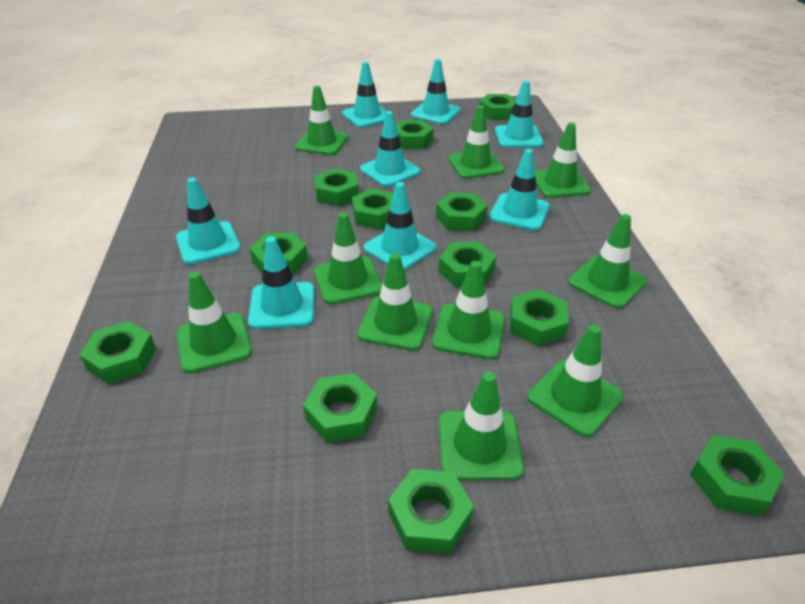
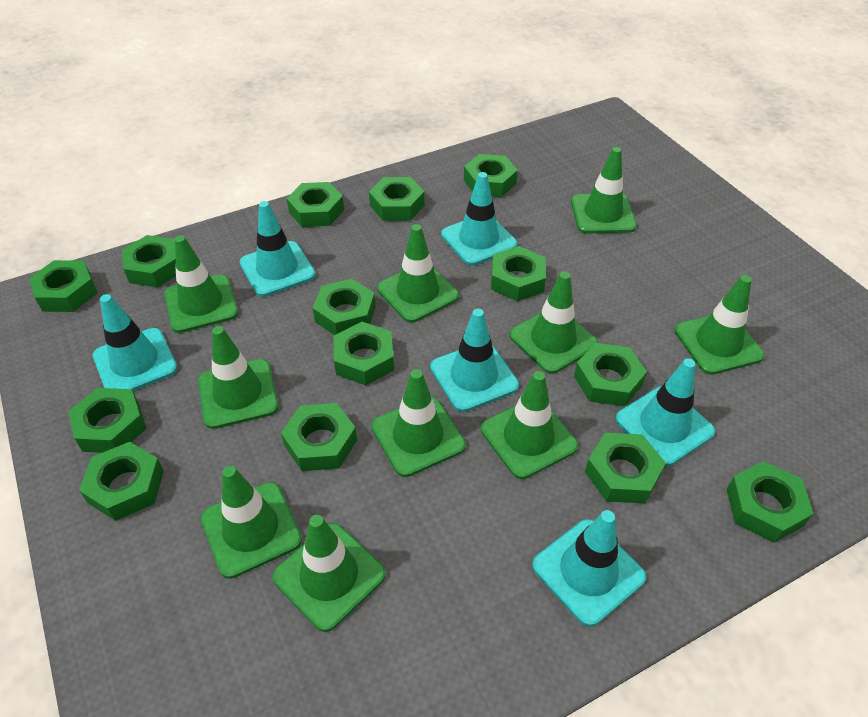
green nut: [80,321,156,384] [249,232,308,275] [303,373,377,443] [315,168,359,206] [352,189,393,229] [388,469,474,554] [396,120,434,149] [436,192,488,231] [439,242,496,287] [479,94,516,120] [510,289,569,346] [690,435,784,516] = 12 -> [29,260,97,312] [68,388,147,453] [79,442,164,521] [122,235,176,287] [281,403,357,471] [286,182,344,227] [313,279,376,335] [333,322,394,385] [369,177,424,221] [464,154,518,197] [491,246,546,302] [574,343,647,406] [585,433,666,503] [727,461,813,543] = 14
turquoise traffic cone: [176,178,241,265] [248,236,314,329] [342,62,387,128] [360,111,421,187] [364,182,437,270] [411,59,461,124] [489,149,550,231] [495,80,544,148] = 8 -> [93,294,178,391] [239,201,316,297] [430,309,519,412] [441,172,517,266] [532,510,646,627] [615,358,715,466] = 6

